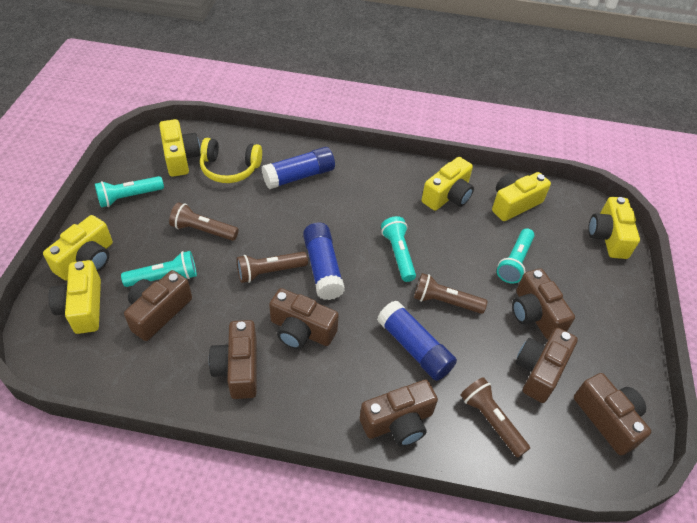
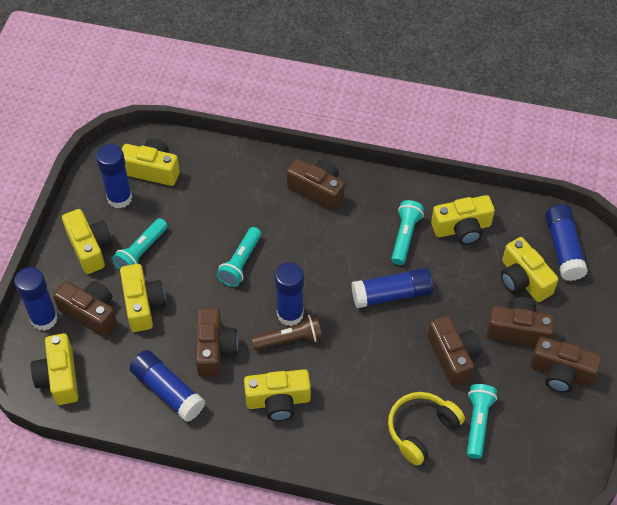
blue glue stick: [262,147,335,189] [303,222,345,300] [377,300,457,381] = 3 -> [14,267,58,331] [96,144,132,209] [129,350,205,422] [275,262,304,326] [352,268,433,308] [546,204,588,281] = 6
brown camera: [124,270,192,341] [209,320,257,399] [269,288,339,349] [360,380,438,446] [512,268,575,340] [515,328,578,403] [574,373,651,456] = 7 -> [53,281,117,337] [195,308,238,377] [287,159,345,211] [427,316,481,386] [487,297,555,346] [530,337,601,393] = 6
brown flashlight: [169,202,239,241] [236,252,308,283] [414,273,487,314] [461,377,530,458] = 4 -> [251,314,323,350] = 1
yellow camera: [43,215,113,281] [48,260,101,334] [159,119,201,177] [422,157,474,211] [492,172,551,221] [588,197,640,259] = 6 -> [31,333,78,405] [62,209,113,274] [120,264,166,332] [122,138,180,186] [244,369,311,421] [431,195,495,245] [501,237,558,302] = 7

